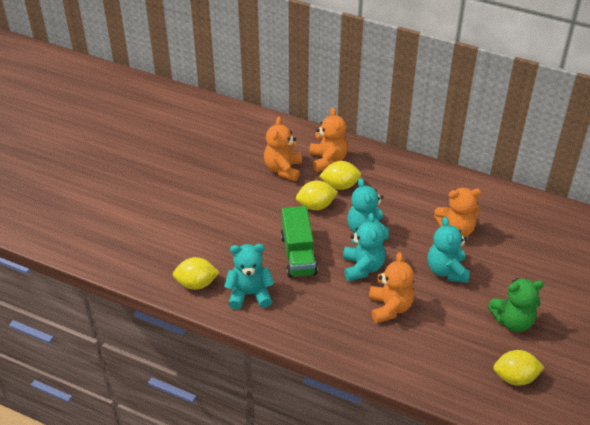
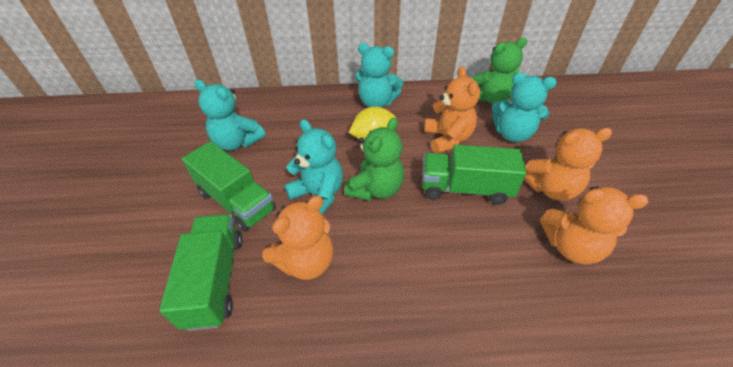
green teddy bear: [488,278,544,332] = 1 -> [344,118,404,201] [472,37,527,104] = 2
green truck: [281,206,318,278] = 1 -> [159,214,243,331] [182,141,276,232] [423,145,526,205] = 3
yellow lemon: [173,257,220,290] [296,181,338,210] [319,161,361,190] [493,350,545,386] = 4 -> [349,107,396,139] = 1

